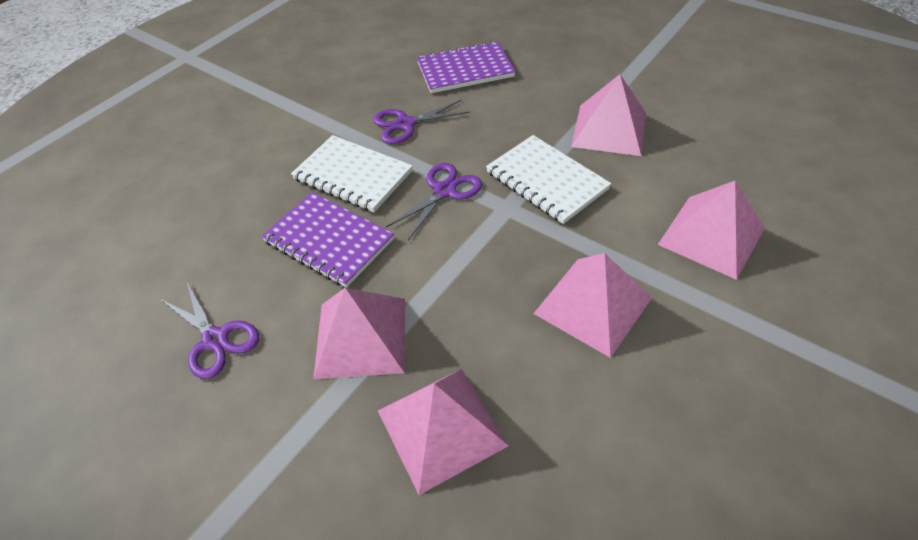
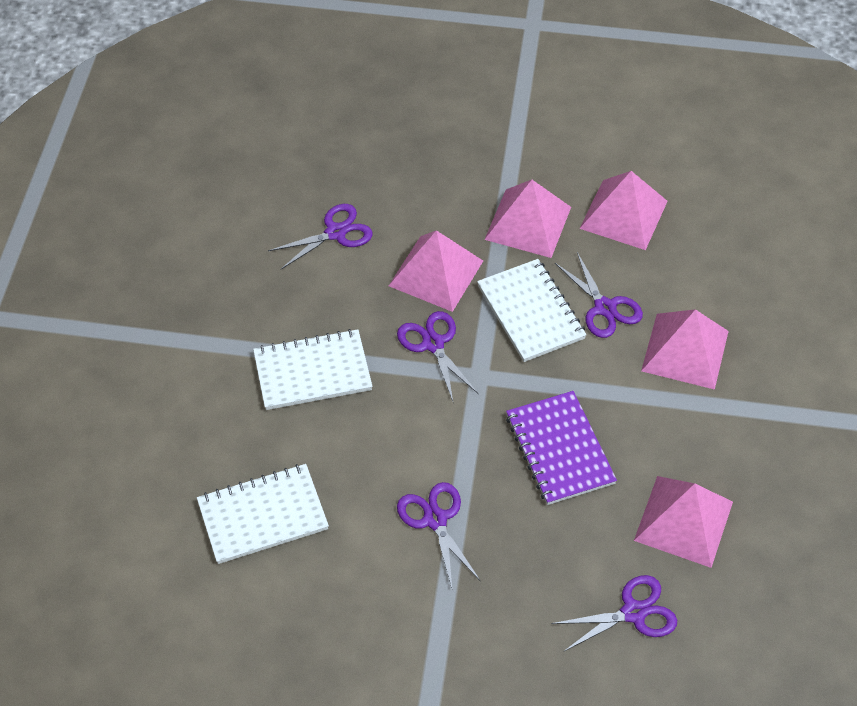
purple notebook: [261,192,394,288] [417,41,516,93] = 2 -> [506,391,617,505] = 1
purple scissors: [160,280,259,379] [373,99,470,144] [386,163,482,240] = 3 -> [268,204,373,269] [397,311,479,401] [397,482,480,588] [552,575,677,652] [555,252,643,338] = 5
white notebook: [291,135,413,212] [486,135,611,224] = 2 -> [197,464,329,564] [253,329,373,410] [477,259,587,362] = 3

